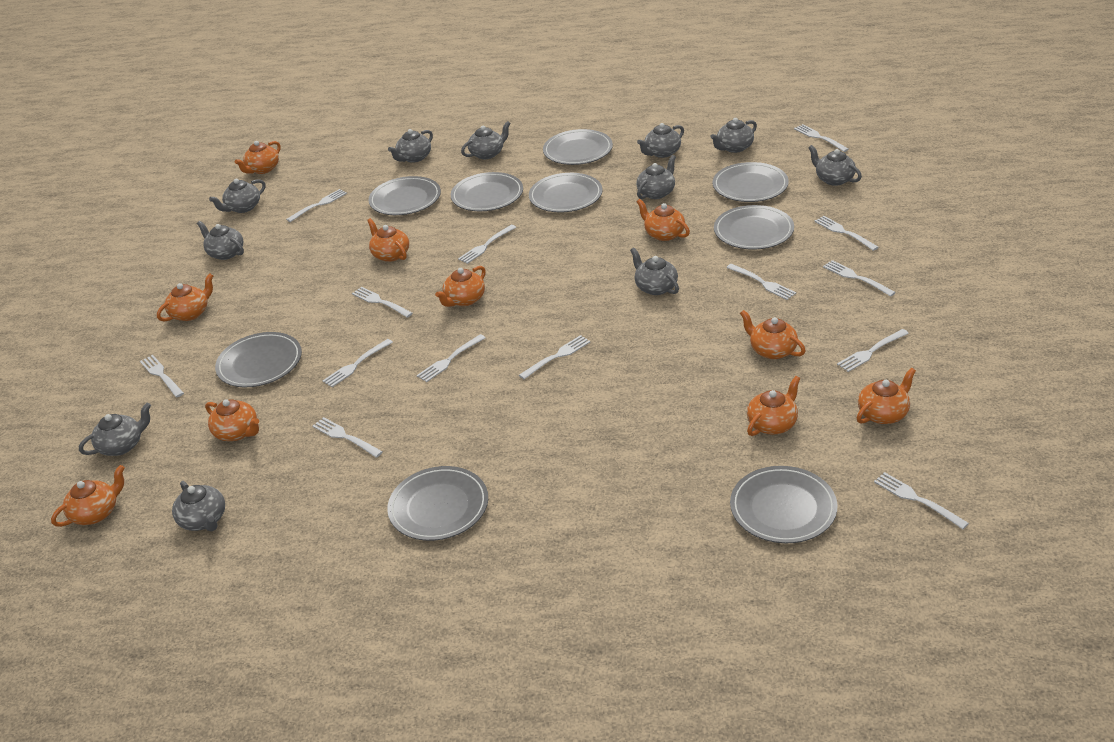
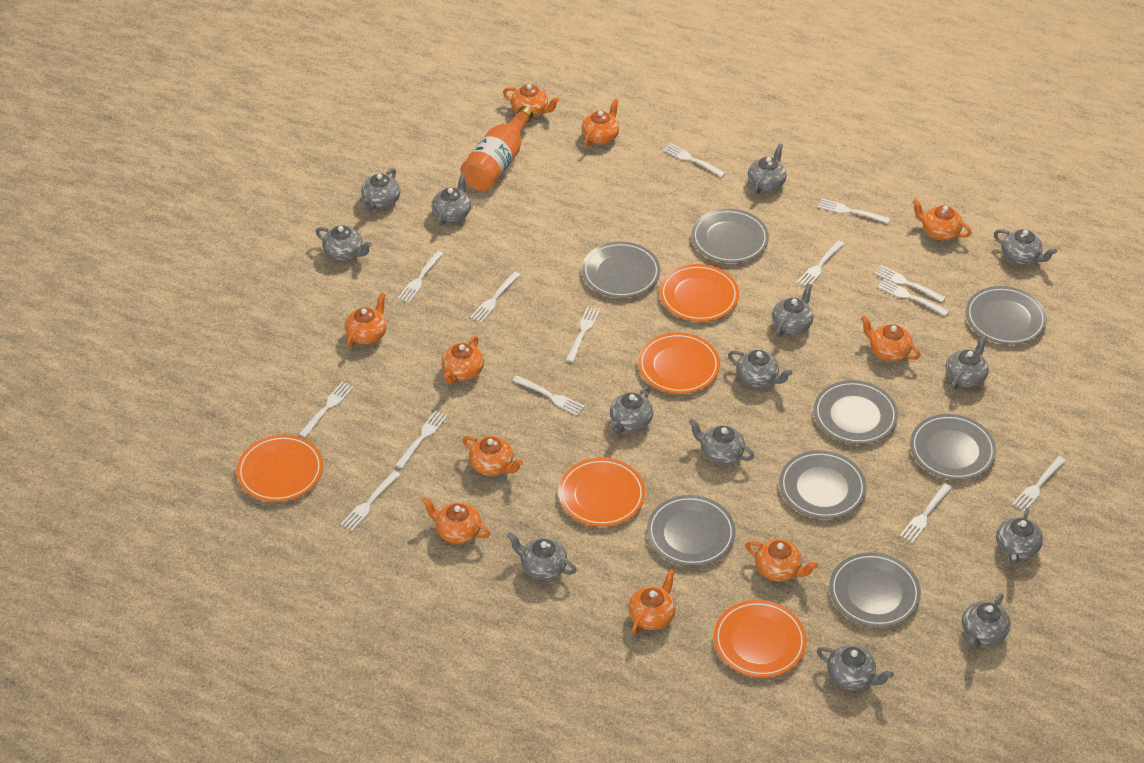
grey plate: [215,332,302,387] [369,176,441,215] [387,466,488,541] [451,172,523,211] [529,173,602,212] [543,129,613,165] [713,162,789,202] [714,205,794,250] [730,466,837,543] = 9 -> [582,242,660,298] [647,495,736,566] [691,209,769,263] [779,450,867,519] [814,380,898,444] [829,553,921,627] [910,414,996,480] [966,286,1047,345] = 8
grey teapot: [79,403,151,456] [172,481,225,531] [197,221,244,260] [209,178,266,213] [388,129,433,163] [461,121,511,159] [630,248,679,295] [636,155,676,199] [637,123,684,158] [710,118,757,153] [808,145,862,186] = 11 -> [316,225,372,261] [361,168,401,211] [432,173,471,226] [507,532,577,580] [610,386,653,434] [689,419,754,465] [728,350,793,387] [748,144,787,194] [772,284,813,337] [817,645,894,690] [945,335,989,390] [962,593,1010,649] [994,229,1057,265] [996,508,1043,564] = 14
orange bottle: none = 0 -> [461,106,533,191] = 1
orange plate: none = 0 -> [236,435,323,502] [558,458,645,527] [638,332,720,394] [660,264,739,321] [714,600,807,678] = 5

